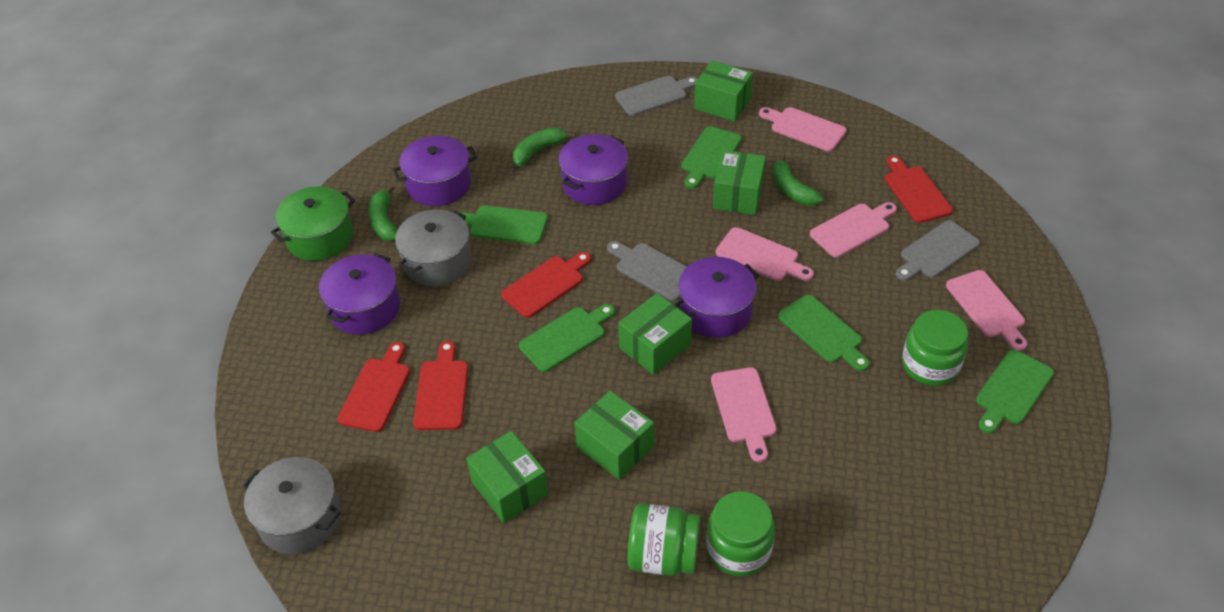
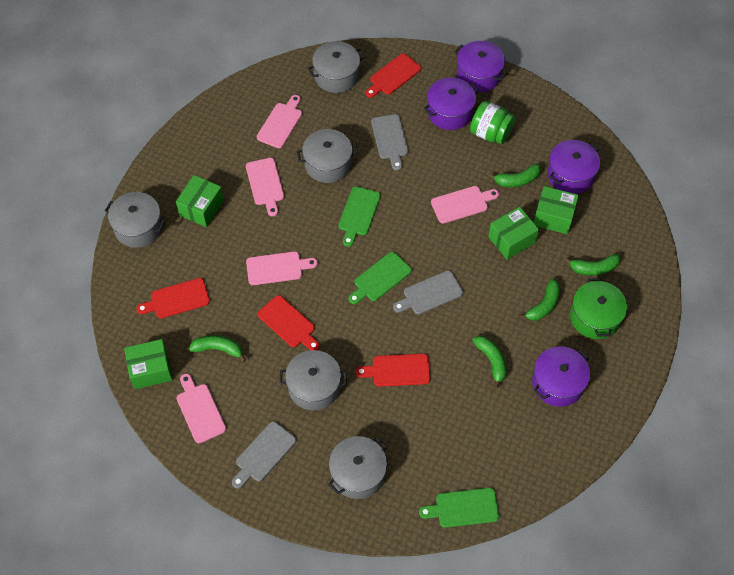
green banana: [368,185,398,241] [513,127,575,166] [772,155,823,206] = 3 -> [189,335,246,362] [472,336,507,389] [488,163,541,187] [519,279,560,321] [564,254,621,276] = 5
green box: [466,431,548,523] [574,391,654,480] [618,293,692,375] [694,60,753,121] [713,150,766,215] = 5 -> [124,339,172,389] [176,175,224,227] [488,207,539,260] [534,186,579,234] = 4
green cutting board: [459,205,548,244] [519,304,615,372] [682,126,742,189] [778,295,870,371] [976,350,1054,434] = 5 -> [338,186,381,247] [348,252,412,304] [419,488,499,528] = 3
green jar: [627,504,700,576] [706,491,775,576] [902,310,968,386] = 3 -> [470,101,515,144] = 1
grey pot: [243,457,341,554] [395,210,472,286] = 2 -> [104,192,165,248] [279,350,347,410] [297,129,358,183] [308,41,365,93] [328,436,387,499] = 5

